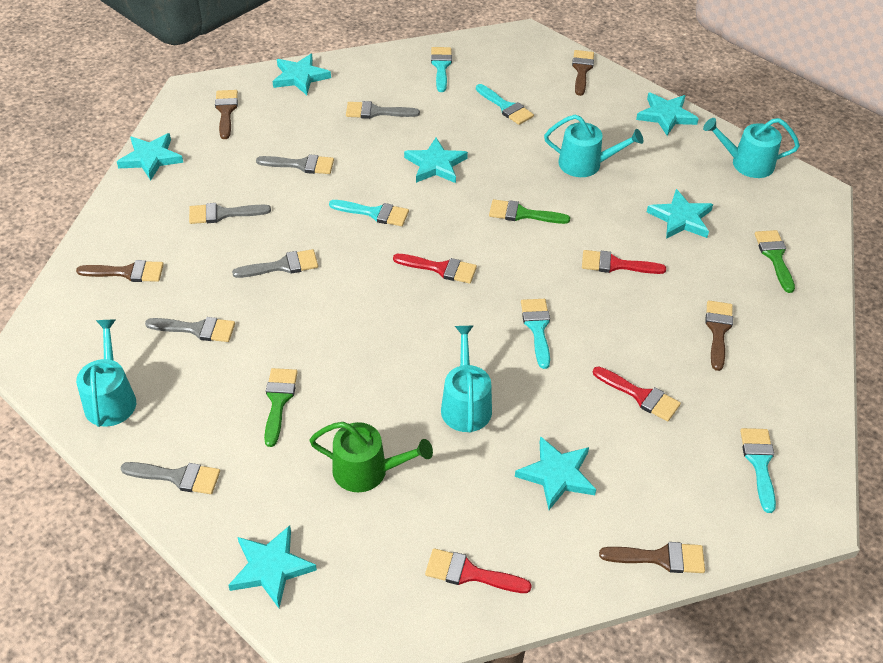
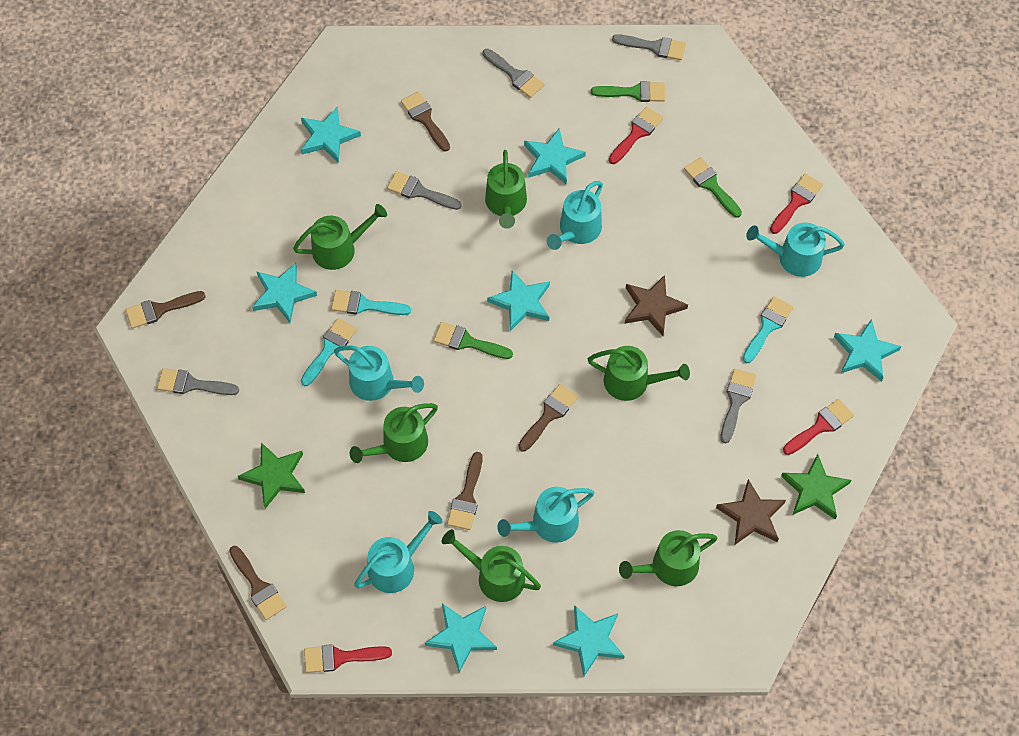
brown star: none = 0 -> [625,275,688,336] [716,479,786,545] = 2
green star: none = 0 -> [238,442,305,509] [781,454,851,520] = 2
green watering can: [309,422,433,492] = 1 -> [293,204,387,270] [350,403,438,463] [442,529,541,602] [485,150,527,229] [588,346,690,401] [619,530,717,586] = 6
grey brush: [121,462,220,494] [145,317,235,342] [189,203,271,224] [232,249,318,278] [256,154,334,174] [346,101,420,119] = 6 -> [157,368,239,395] [387,171,462,210] [483,49,545,98] [612,34,686,60] [720,369,756,443] = 5
turquoise brush: [329,200,409,226] [431,47,452,92] [476,84,534,125] [521,299,550,369] [740,428,776,513] = 5 -> [301,318,357,386] [331,290,411,315] [743,296,793,363] = 3
turquoise watering can: [76,320,136,427] [441,326,492,433] [544,115,643,177] [703,118,800,178] = 4 -> [334,345,424,401] [354,511,443,593] [497,487,594,543] [547,181,603,250] [746,222,845,277] = 5

